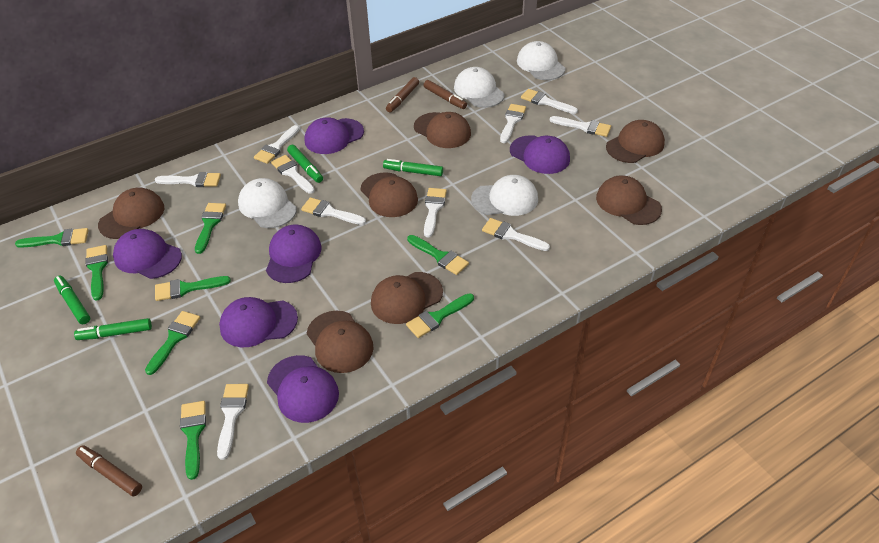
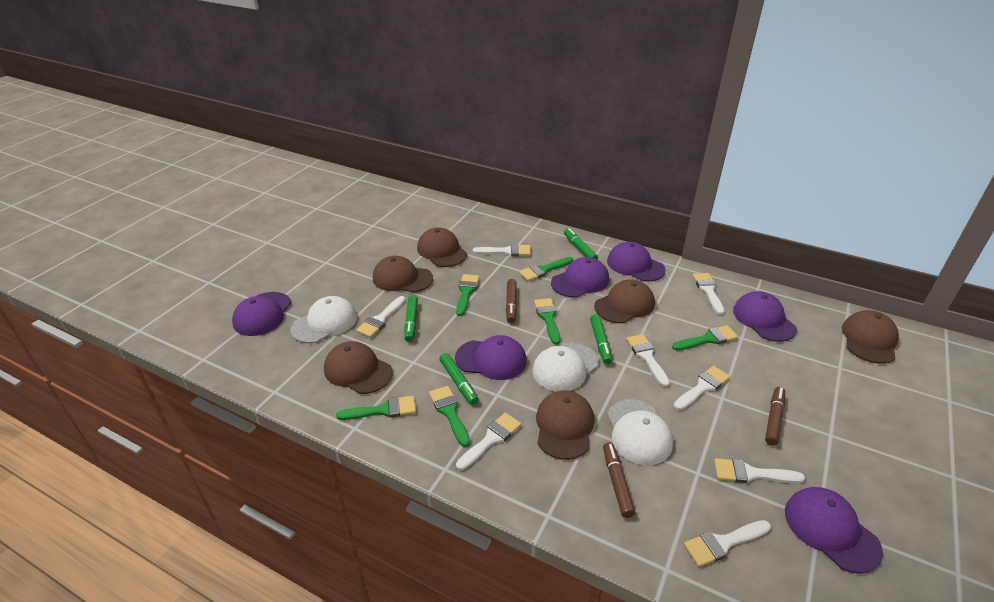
brown cap: [98,188,164,239] [307,311,374,373] [360,172,418,217] [371,272,443,324] [414,112,471,148] [596,175,662,225] [606,120,665,163] = 7 -> [324,341,393,394] [373,256,433,293] [417,227,467,267] [536,390,594,460] [594,279,655,323] [842,310,899,364] = 6
green brush: [15,228,89,248] [85,245,108,301] [145,311,200,375] [155,276,231,301] [180,401,206,480] [195,203,226,254] [406,293,474,338] [407,235,469,275] = 8 -> [336,396,416,420] [429,386,470,447] [456,274,480,316] [519,257,573,281] [534,298,560,345] [672,325,738,350] = 6
white brush: [155,172,221,187] [217,384,249,460] [254,125,300,164] [271,155,315,194] [301,197,366,225] [424,188,447,237] [482,218,550,251] [500,104,526,143] [521,89,578,114] [550,116,611,137] = 10 -> [356,296,406,338] [456,413,521,470] [473,244,531,256] [626,334,670,387] [674,366,730,410] [684,520,771,567] [693,273,725,315] [714,458,805,483] = 8
white cap: [238,178,297,228] [454,67,505,108] [471,175,538,216] [517,41,565,80] = 4 -> [290,296,357,344] [532,343,599,391] [607,399,673,465] = 3

